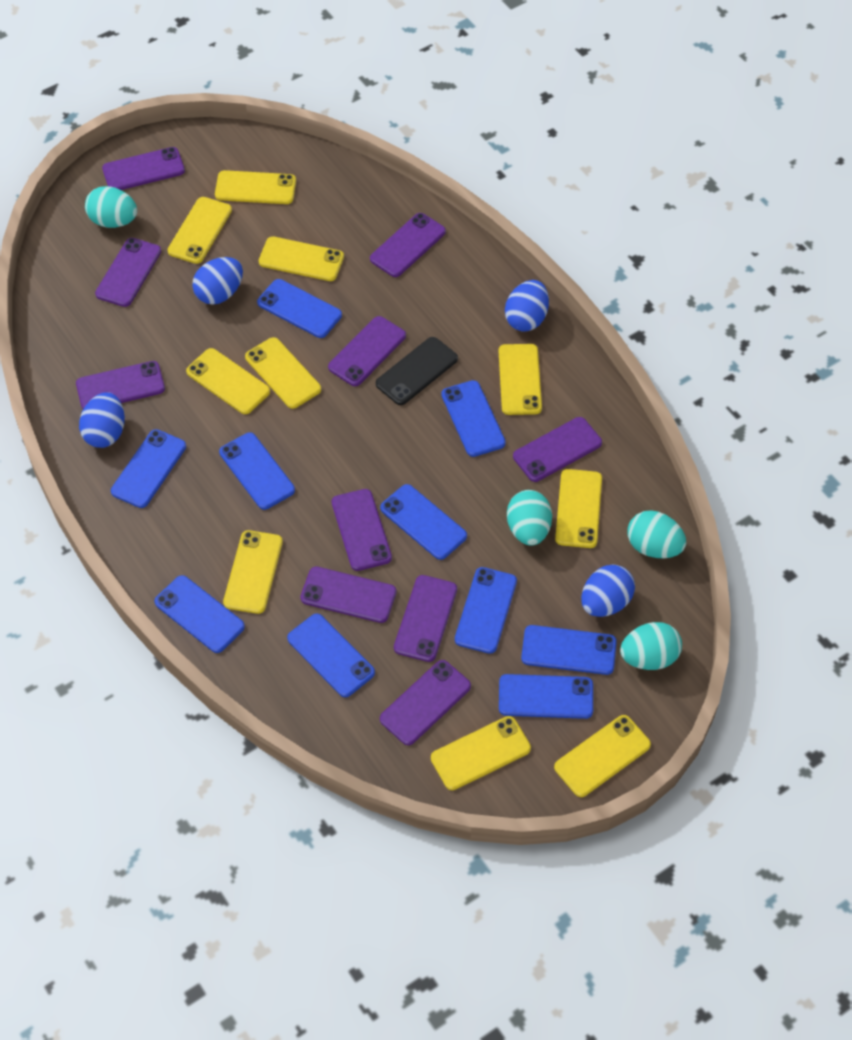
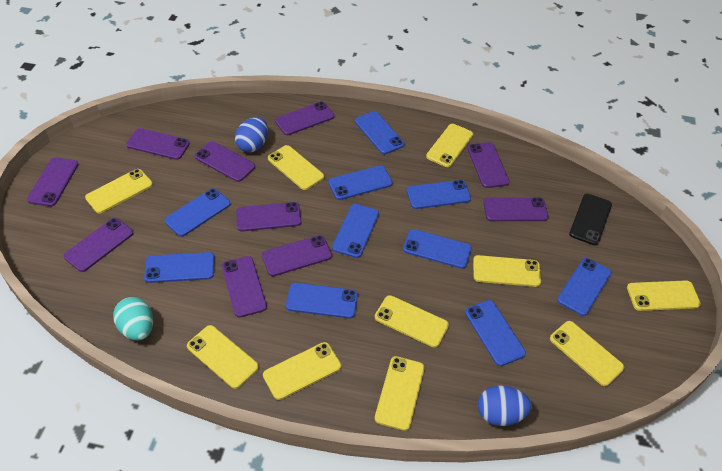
blue egg: [79,392,125,448] [192,257,243,305] [505,280,549,332] [581,565,635,617] = 4 -> [235,117,268,152] [478,386,532,426] = 2
turquoise egg: [85,186,137,228] [507,490,552,546] [620,622,682,670] [628,510,686,558] = 4 -> [113,297,153,340] = 1

